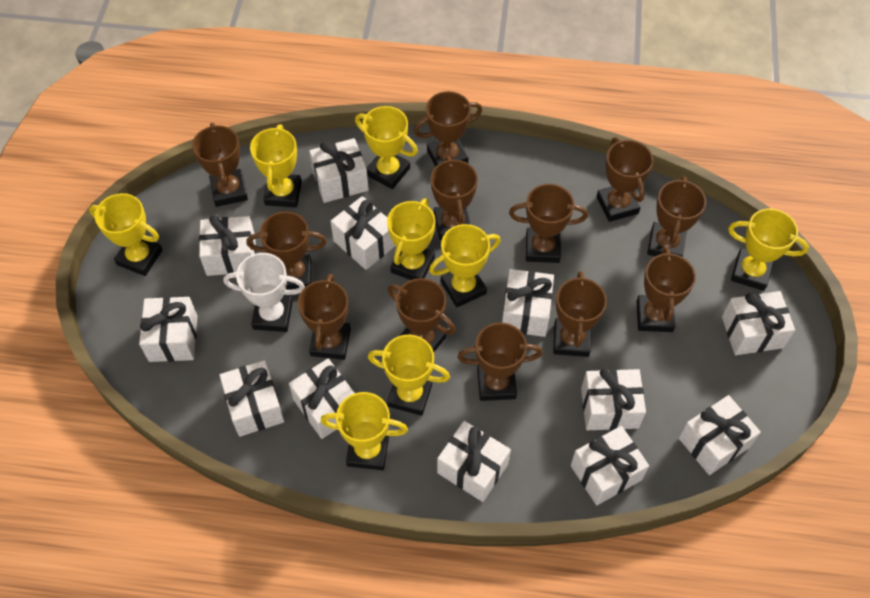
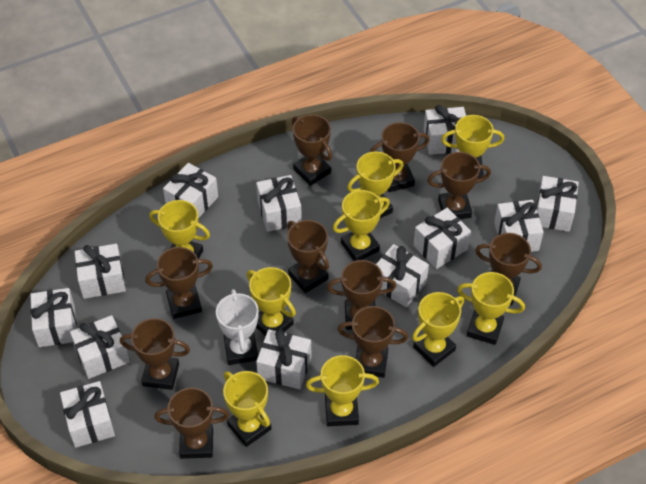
brown trophy: [192,123,248,207] [246,211,327,290] [298,274,351,360] [388,278,456,352] [414,91,482,167] [431,156,478,240] [457,323,543,401] [509,184,588,263] [553,271,607,357] [597,137,653,222] [636,247,696,332] [647,176,706,257] = 12 -> [120,318,190,390] [145,247,213,319] [154,388,229,459] [287,220,329,293] [292,114,332,186] [327,260,396,330] [338,306,408,378] [370,122,430,192] [427,152,491,219] [475,233,542,305] = 10
yellow trophy: [89,193,163,276] [250,124,302,208] [321,392,408,470] [355,106,418,189] [368,335,450,416] [387,198,435,280] [429,224,501,307] [728,208,809,291] = 8 -> [149,200,210,259] [223,371,271,447] [247,267,296,336] [306,355,379,426] [333,190,390,261] [347,151,403,218] [412,292,464,367] [441,115,504,182] [457,272,525,345] = 9

